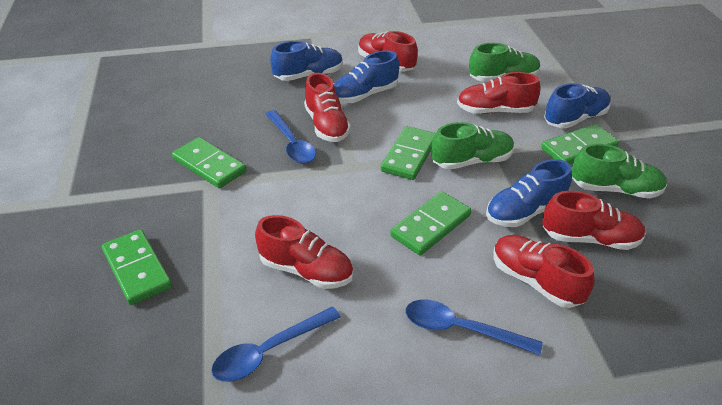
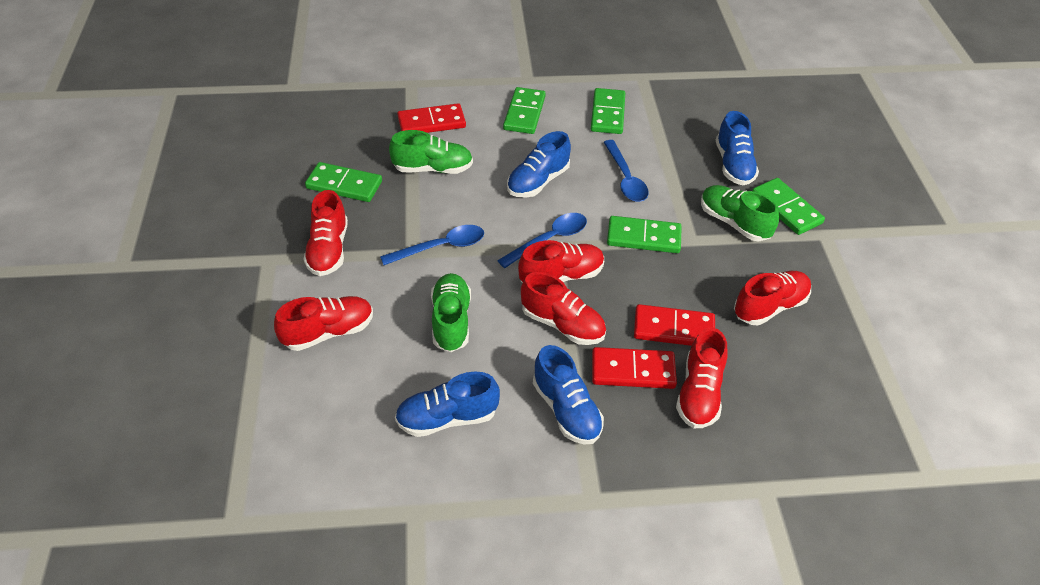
red domino: none = 0 -> [397,103,466,133] [592,347,677,389] [634,304,715,346] = 3

